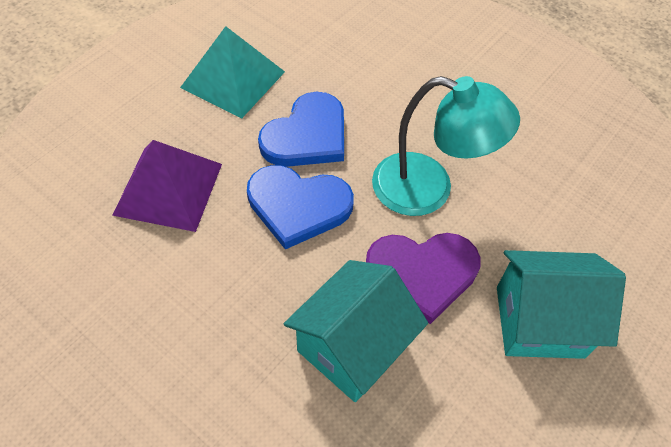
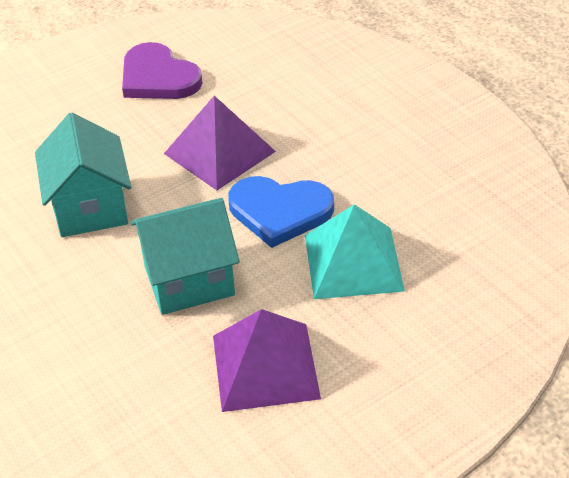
blue heart: [247,165,354,249] [258,92,344,167] = 2 -> [228,176,334,248] = 1
purple pyramid: [112,140,222,232] = 1 -> [164,96,276,190] [213,309,321,412] = 2
turquoise lamp: [372,76,520,216] = 1 -> none = 0

